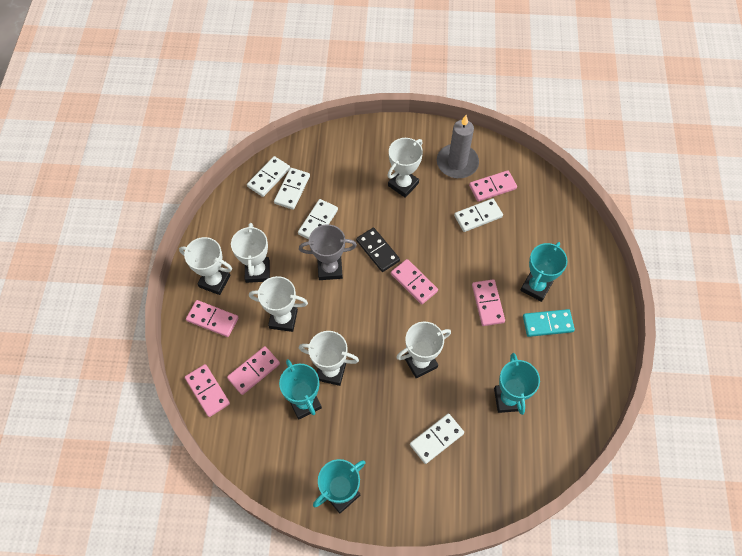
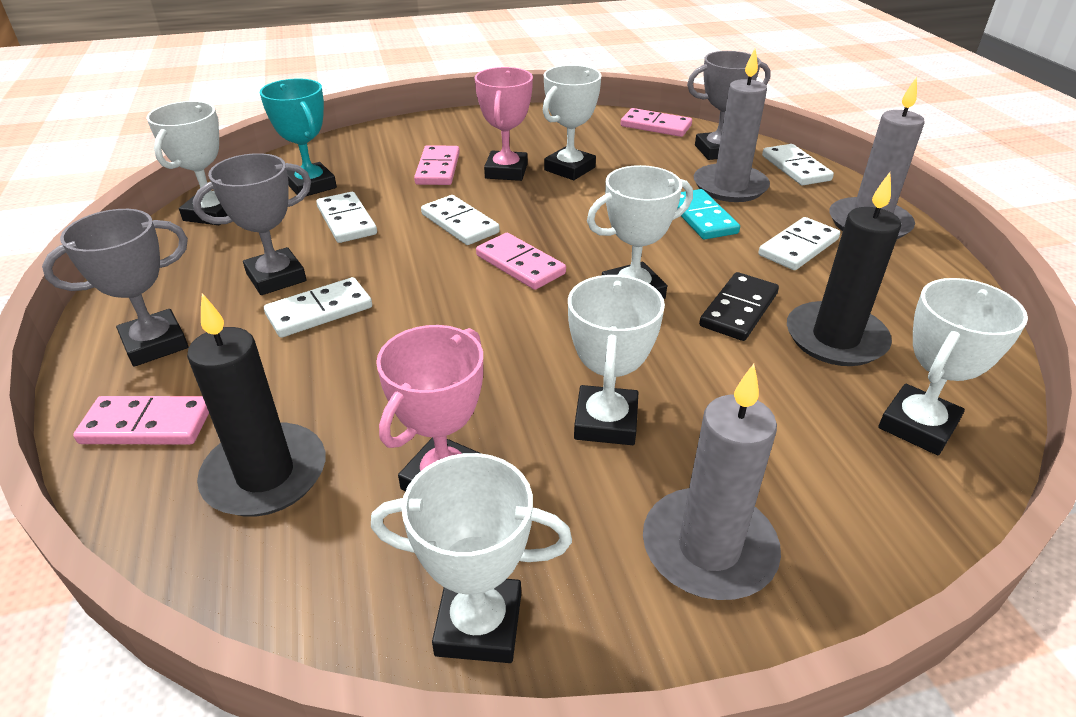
black candle: none = 0 -> [187,293,325,517] [787,172,901,366] = 2
grey candle: [437,115,479,178] = 1 -> [643,364,781,600] [694,48,770,202] [830,77,925,239] = 3
grey trophy: [299,224,357,280] = 1 -> [42,209,188,367] [193,153,311,295] [687,51,771,160] = 3
pink domino: [185,364,230,417] [186,300,238,337] [227,346,280,395] [391,259,438,304] [469,170,517,201] [472,279,505,326] = 6 -> [73,396,209,444] [414,145,460,185] [476,233,566,290] [621,108,692,137] = 4
pink trophy: none = 0 -> [376,325,483,491] [475,67,533,181] = 2
turquoise trophy: [279,359,322,420] [313,459,365,513] [494,353,540,415] [520,242,568,302] = 4 -> [260,78,337,197] = 1

